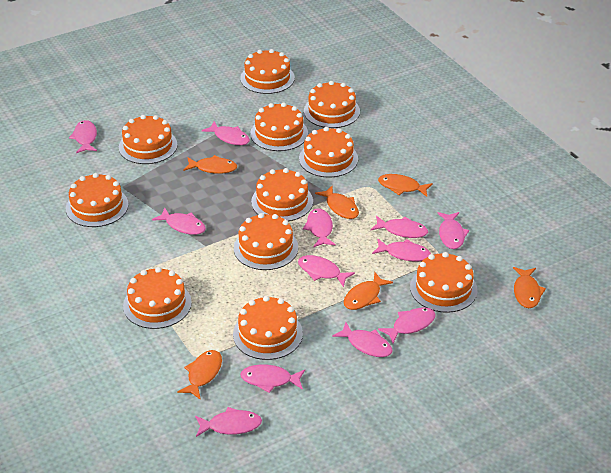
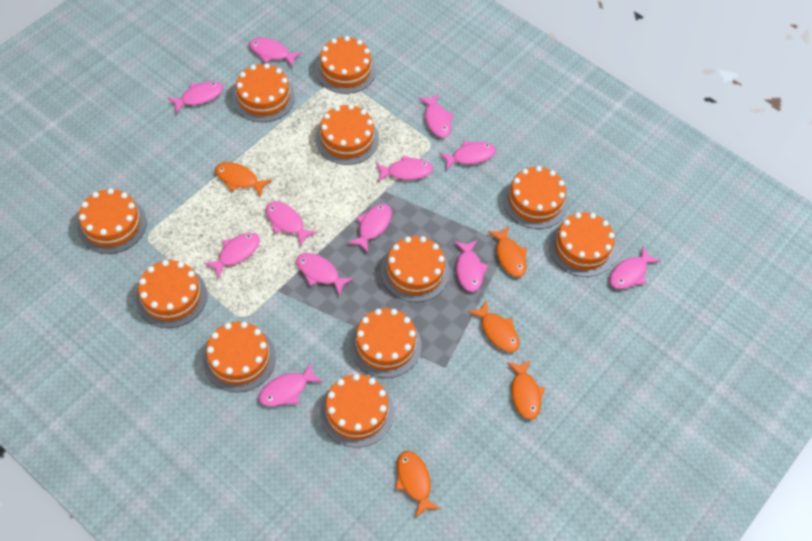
orange fish: [177,350,222,400] [183,155,237,174] [315,186,359,219] [344,273,393,310] [378,174,433,197] [513,267,546,308] = 6 -> [215,162,272,197] [396,451,440,518] [468,300,520,352] [488,226,527,277] [507,360,545,420] = 5

